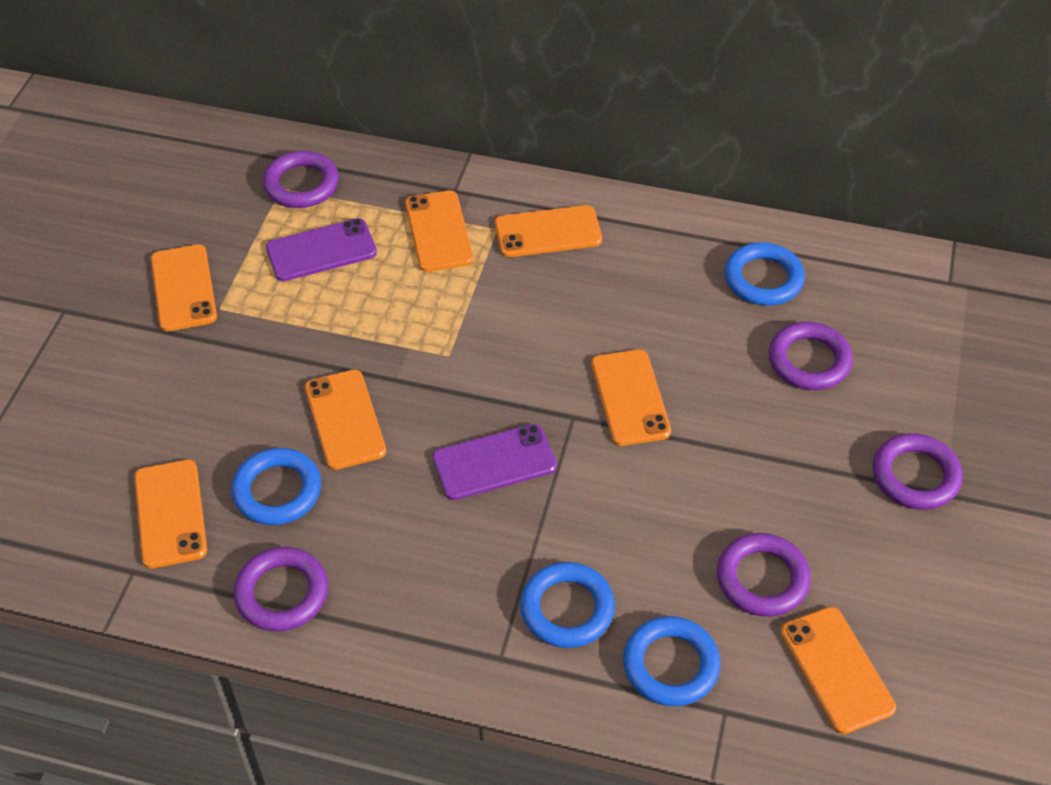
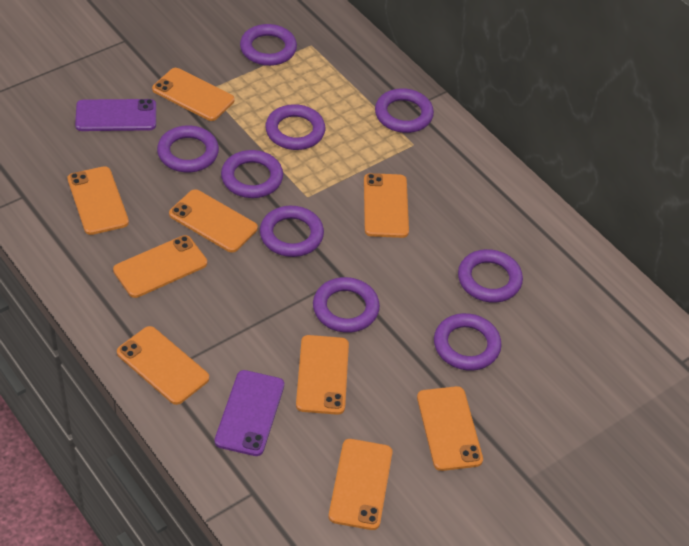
blue ring: [231,448,321,525] [520,562,615,648] [623,616,721,706] [725,242,805,306] = 4 -> none = 0
orange phone: [134,460,207,569] [151,244,217,331] [305,370,386,470] [405,190,473,272] [495,205,602,257] [591,349,671,446] [780,607,896,734] = 7 -> [67,166,129,235] [113,235,207,298] [117,326,209,405] [152,68,235,121] [169,189,258,253] [296,335,349,415] [329,439,393,530] [364,173,409,238] [417,386,483,471] = 9
purple ring: [234,547,328,631] [263,150,339,208] [717,533,811,617] [769,322,853,390] [873,433,963,510] = 5 -> [157,125,219,172] [221,150,283,198] [240,24,297,66] [260,206,324,257] [265,104,325,150] [313,277,380,333] [375,88,434,133] [434,313,502,371] [458,249,523,303] = 9

